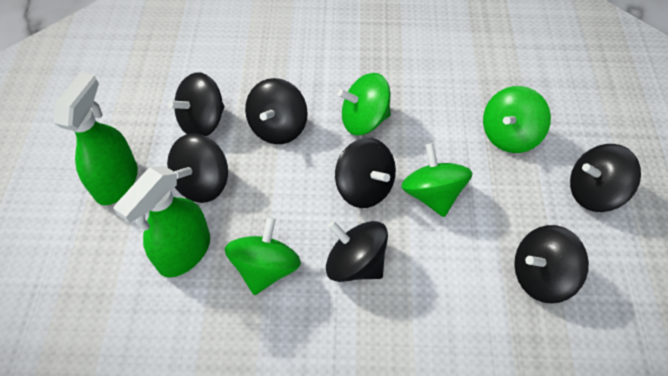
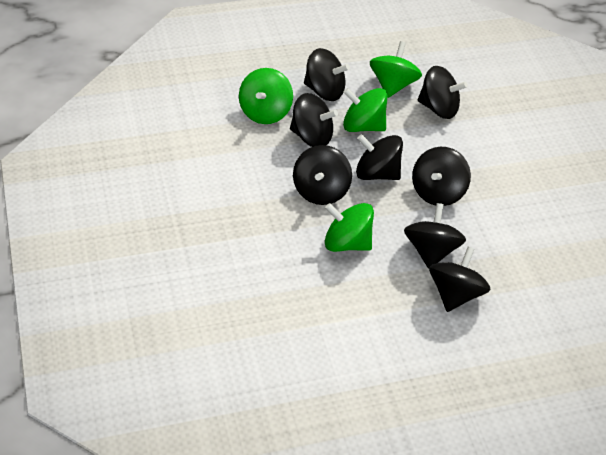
black spinning top: [167,133,228,203] [168,72,225,136] [245,78,308,144] [326,221,388,282] [335,138,396,208] [514,225,589,304] [570,144,641,212] = 7 -> [290,93,338,147] [293,145,352,205] [304,48,350,101] [356,134,403,180] [404,203,466,269] [412,147,471,206] [418,66,468,119] [429,247,490,312] = 8
green spray bottle: [54,72,138,205] [113,166,210,278] = 2 -> none = 0

